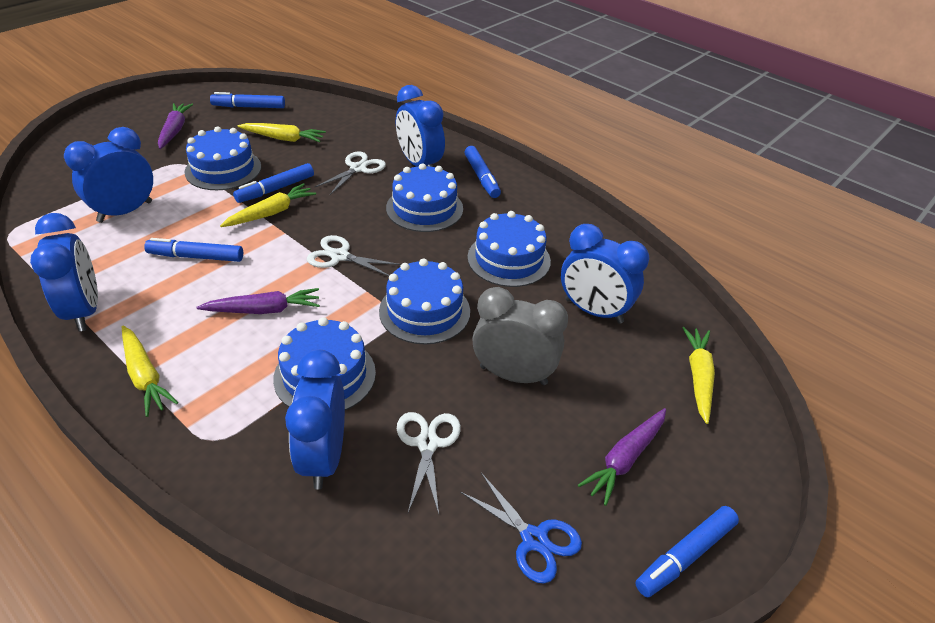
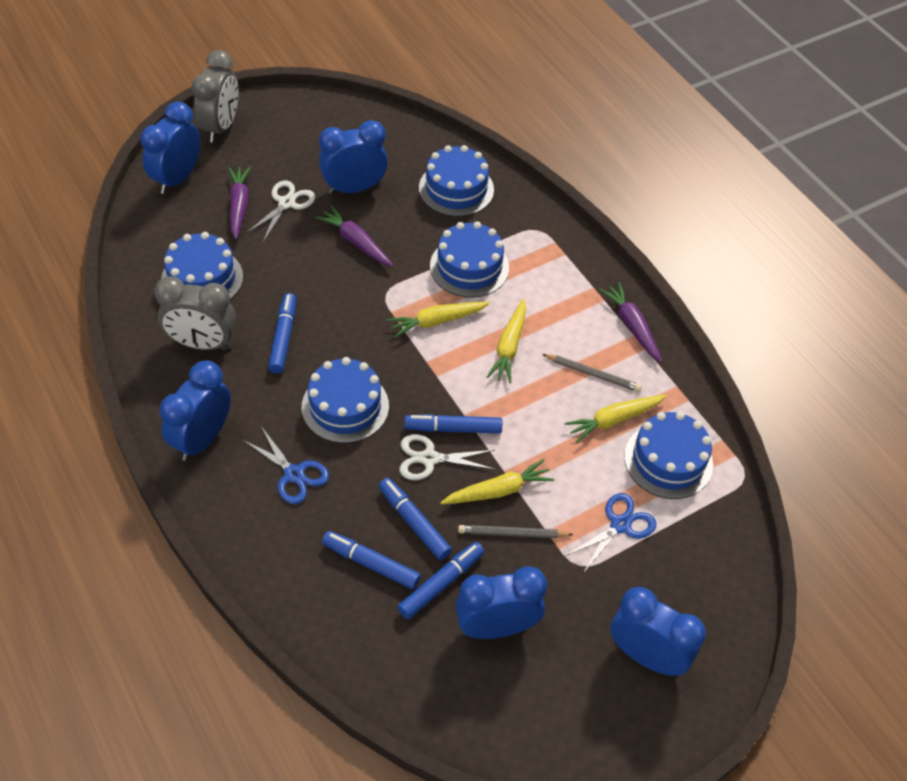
blue scissors: [460,473,582,584] = 1 -> [242,425,329,504] [566,493,656,572] = 2
grey clock: [472,287,568,385] = 1 -> [154,276,236,350] [192,50,239,143] = 2
grey pencil: none = 0 -> [458,525,574,538] [542,354,642,392] = 2
white scissors: [307,235,401,276] [314,151,386,195] [397,412,461,514] = 3 -> [246,180,316,242] [400,434,496,480] = 2

